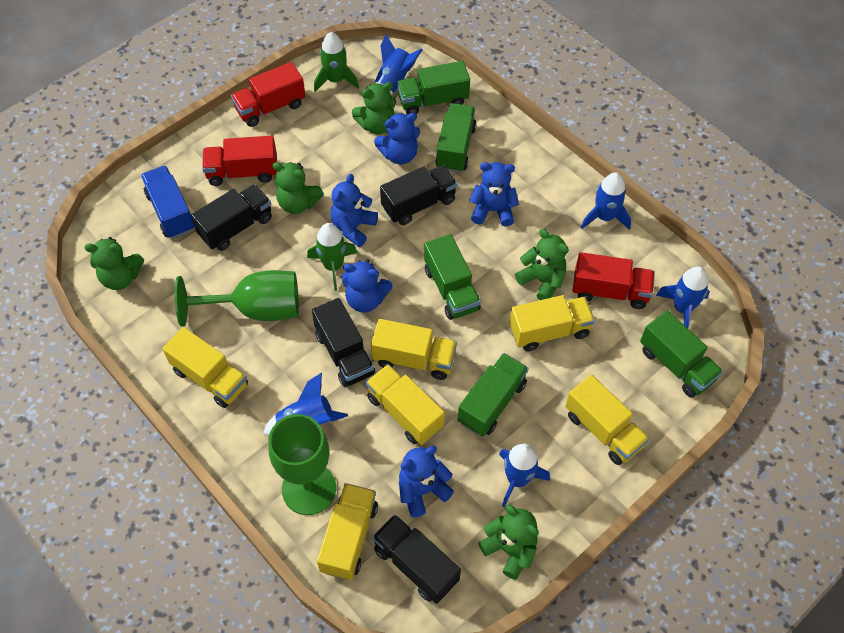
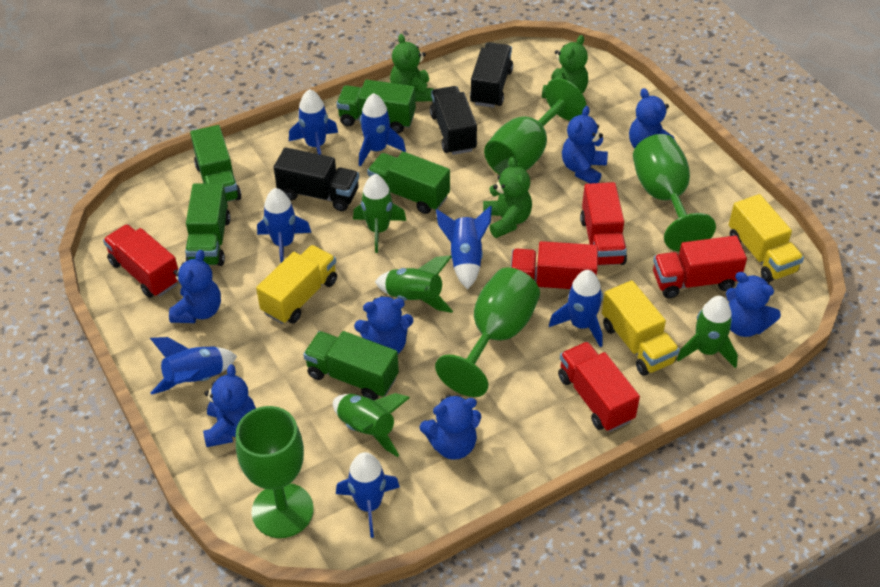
black truck: [191,184,272,251] [312,298,375,387] [372,514,461,604] [380,165,457,225] = 4 -> [274,147,359,211] [430,86,477,155] [470,42,513,108] = 3
blue rocket: [263,373,348,436] [374,34,423,95] [499,444,550,507] [581,172,631,230] [656,266,710,328] = 5 -> [150,337,237,395] [257,188,311,263] [289,89,338,155] [336,452,400,538] [359,93,406,167] [436,206,492,289] [549,270,603,347] = 7
blue teddy bear: [331,174,378,247] [341,259,393,313] [374,113,420,164] [399,446,454,517] [469,162,519,227] = 5 -> [169,250,221,323] [203,364,256,447] [354,296,414,354] [420,394,481,460] [562,106,608,183] [629,88,674,148] [726,272,781,337] = 7
blue truck: [141,166,195,239] = 1 -> none = 0
green goblet: [174,270,299,327] [268,414,336,515] = 2 -> [236,406,314,538] [435,267,540,397] [484,79,586,175] [633,134,716,251] = 4
green rocket: [307,223,357,291] [314,32,359,92] = 2 -> [333,393,410,457] [353,174,407,253] [375,255,453,313] [677,296,738,368] = 4
green teddy bear: [84,237,144,290] [273,162,324,214] [352,82,396,134] [478,504,539,580] [515,229,569,300] = 5 -> [390,34,434,101] [483,157,532,238] [542,35,588,98] = 3
red truck: [202,136,277,186] [231,62,306,127] [573,252,655,309] = 3 -> [103,224,178,298] [511,241,598,289] [558,342,640,432] [580,182,627,265] [653,236,747,298] = 5
yellow truck: [162,327,248,408] [317,483,378,580] [366,364,445,445] [371,319,457,380] [509,295,595,351] [565,375,649,465] = 6 -> [256,245,337,324] [602,280,680,376] [729,194,804,282] = 3

